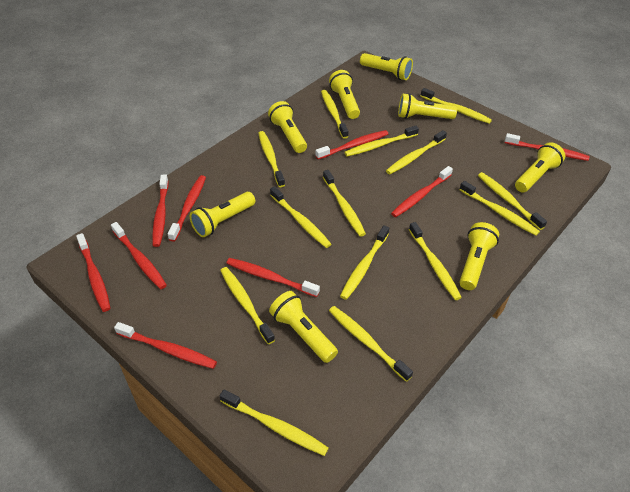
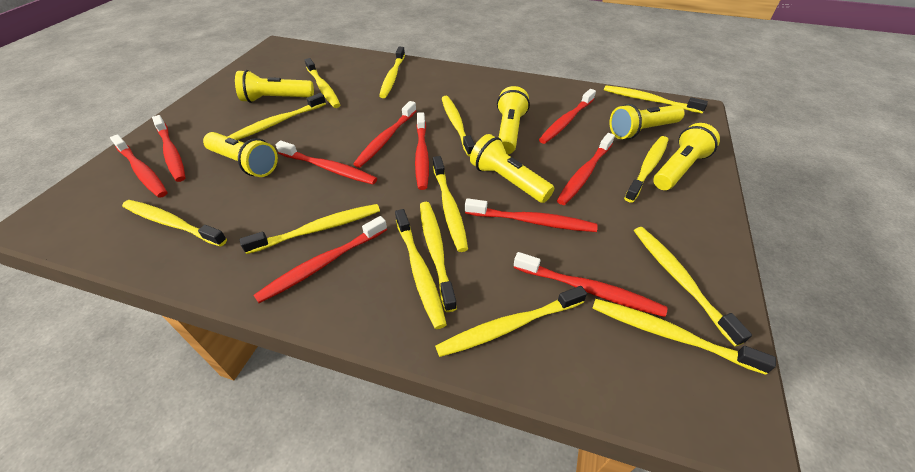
red toothbrush: [76,233,111,312] [111,222,167,289] [114,322,217,369] [152,175,169,247] [168,175,206,242] [226,258,320,297] [315,130,388,160] [391,166,453,217] [505,133,589,161] = 9 -> [110,134,167,198] [152,115,185,182] [254,216,387,303] [276,141,377,185] [353,101,417,168] [415,112,429,190] [465,198,598,232] [514,252,668,317] [539,89,596,144] [557,133,615,205] = 10
yellow flashlight: [190,192,255,237] [268,101,307,153] [269,291,338,363] [329,70,360,119] [360,53,413,80] [398,93,457,119] [459,222,499,290] [515,142,565,192] = 8 -> [203,132,278,177] [235,70,314,103] [470,134,554,203] [497,86,530,154] [610,104,685,139] [654,123,720,190] = 6

